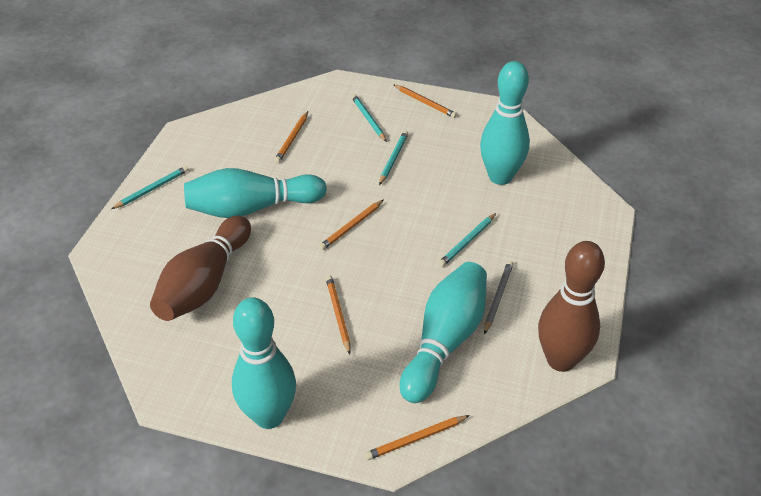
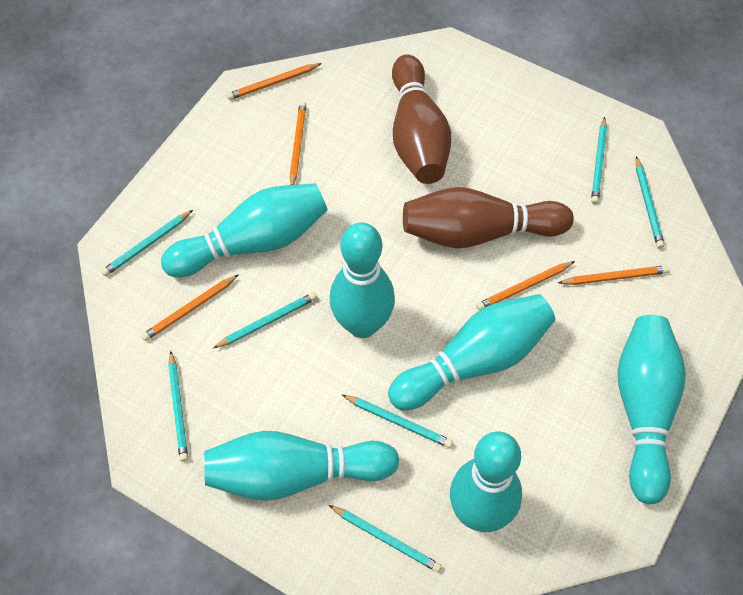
grey pencil: [484,261,513,335] = 1 -> none = 0
turquoise bowling pin: [184,168,327,218] [232,297,296,429] [400,262,487,403] [480,61,530,185] = 4 -> [161,183,327,277] [204,431,399,501] [330,222,395,338] [388,294,555,410] [450,431,522,532] [617,315,686,505] = 6
turquoise pencil: [111,166,189,209] [352,94,387,142] [379,131,408,185] [438,213,496,267] = 4 -> [101,210,193,276] [168,350,188,462] [213,292,317,348] [329,505,442,572] [342,395,453,448] [591,117,607,204] [636,156,665,248] = 7

